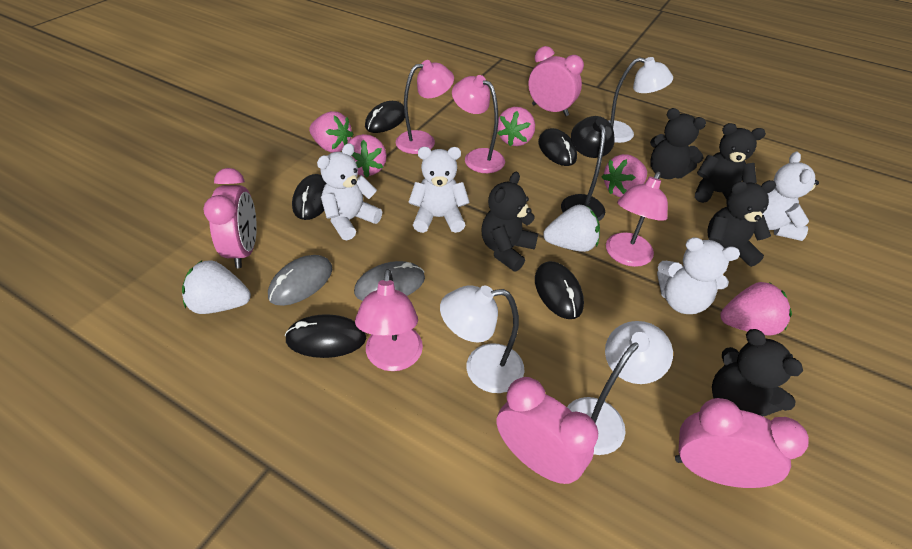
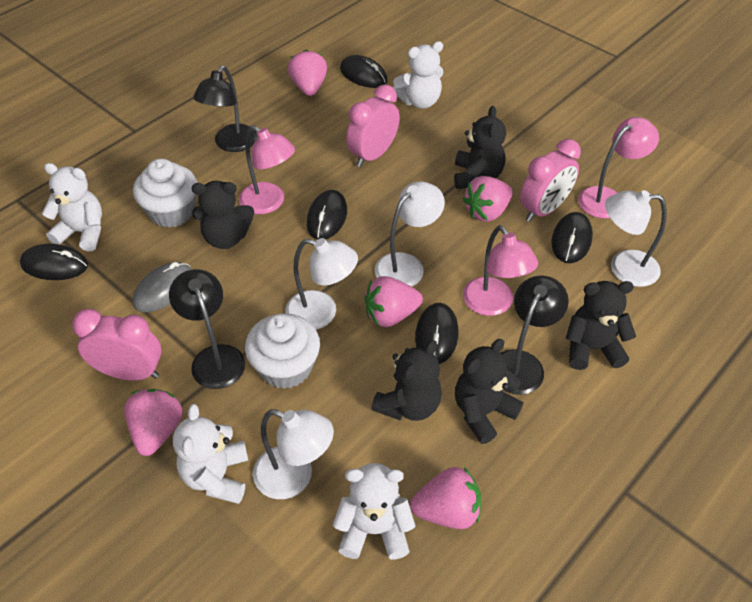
black lamp: [561,116,615,221] = 1 -> [169,269,245,389] [193,66,257,152] [501,275,569,395] = 3
grey mouse: [268,255,333,306] [354,261,425,301] = 2 -> [133,262,192,312] = 1
pink clock: [203,168,257,268] [496,377,598,484] [528,46,584,116] [675,398,809,488] = 4 -> [72,309,162,381] [346,84,400,167] [520,139,581,222] = 3
pink lamp: [355,269,423,371] [396,60,454,154] [452,75,505,173] [606,172,668,267] = 4 -> [239,125,295,214] [463,225,538,316] [578,117,659,218] = 3
white cupcake: none = 0 -> [133,158,197,228] [245,313,320,389] = 2
white lamp: [440,285,524,393] [567,321,673,455] [608,57,673,143] = 3 -> [253,409,334,499] [285,238,358,330] [375,181,445,287] [605,190,667,287] = 4
white strawberry: [182,260,251,314] [543,205,600,252] = 2 -> none = 0

